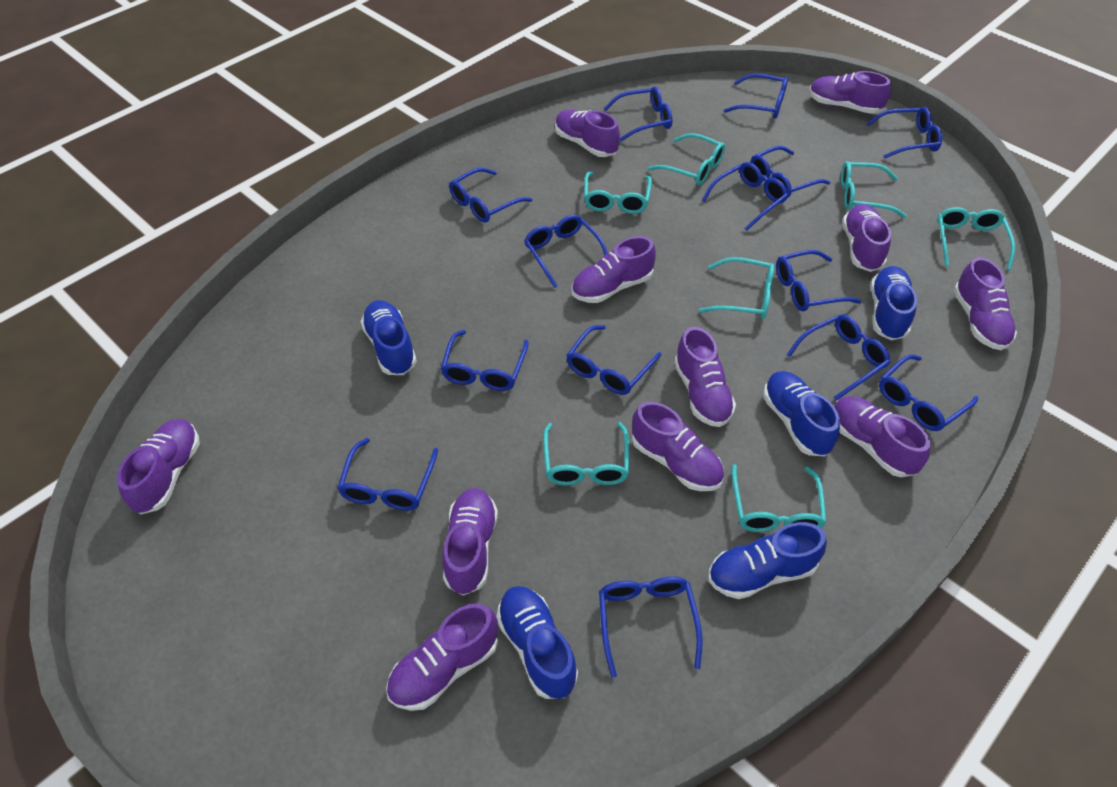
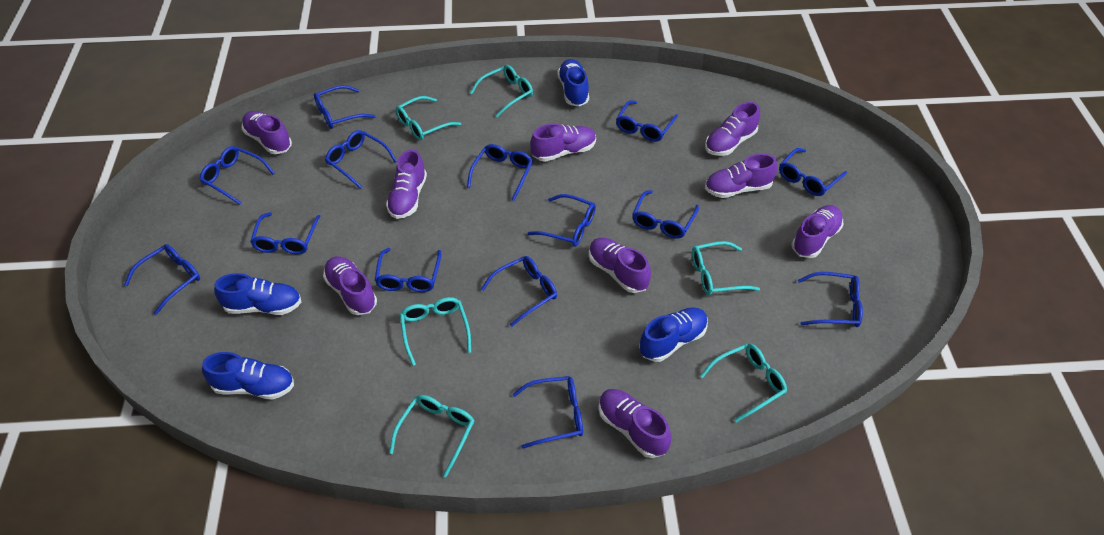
blue shoe: [361,300,417,375] [496,586,578,699] [708,522,827,599] [763,371,840,456] [870,266,917,340] = 5 -> [202,352,294,400] [214,273,301,315] [557,59,589,107] [639,307,708,362] = 4
purple shoe: [117,419,200,515] [386,603,498,711] [442,488,498,595] [555,109,620,157] [571,236,656,303] [632,402,724,491] [674,327,736,427] [809,71,891,114] [834,397,930,477] [842,204,891,272] [953,257,1017,350] = 11 -> [242,111,292,154] [323,256,377,315] [386,149,427,219] [530,123,596,162] [589,238,651,293] [598,389,671,458] [705,102,760,156] [705,154,778,198] [792,205,843,258] = 9
turquoise glasses: [543,422,629,486] [584,172,652,214] [648,133,725,185] [699,257,775,319] [732,464,827,532] [841,161,907,218] [937,207,1015,270] = 7 -> [389,395,474,477] [396,96,461,141] [400,297,471,366] [470,65,533,117] [692,241,760,296] [700,343,787,423] = 6

